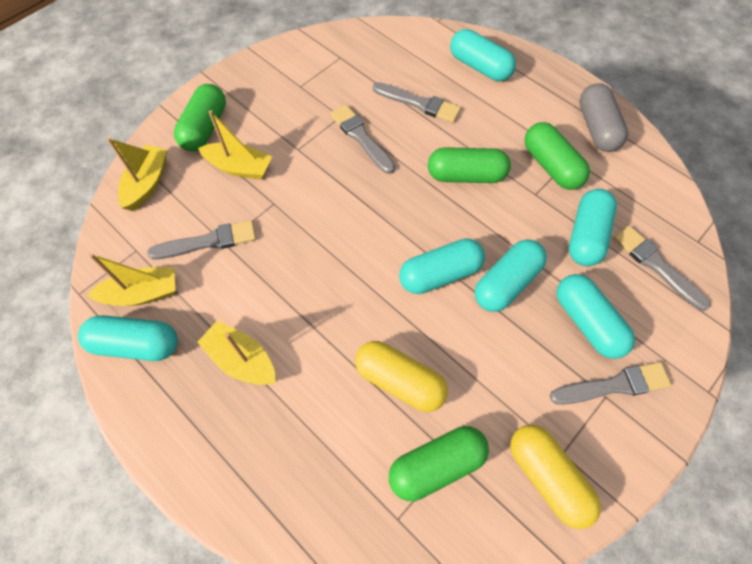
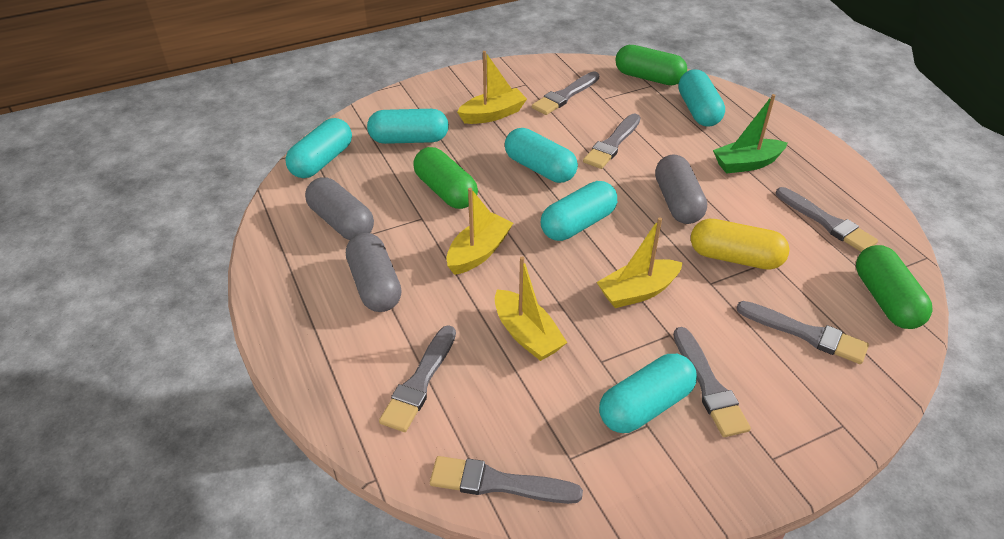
green boat: none = 0 -> [713,94,788,174] = 1
green capsule: [174,84,226,151] [389,426,489,501] [428,147,511,183] [524,122,590,190] = 4 -> [413,147,478,209] [615,45,687,85] [856,245,932,329] = 3
grey brush: [147,220,256,259] [330,104,395,174] [373,82,461,123] [550,362,671,405] [613,226,711,311] = 5 -> [379,325,456,432] [430,456,583,504] [532,72,599,115] [583,114,641,169] [673,327,751,437] [736,301,869,364] [776,187,878,252] = 7
grey capsule: [579,83,628,152] = 1 -> [305,178,374,240] [346,233,402,312] [655,154,707,224] = 3
yellow capsule: [355,341,448,412] [510,424,601,529] = 2 -> [691,219,790,270] = 1

